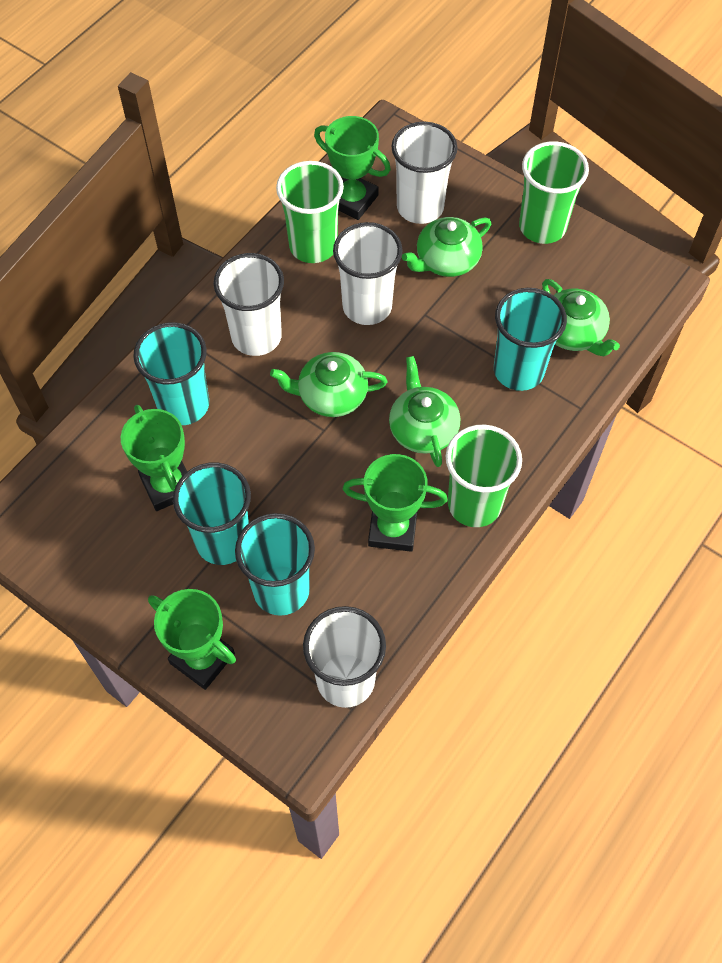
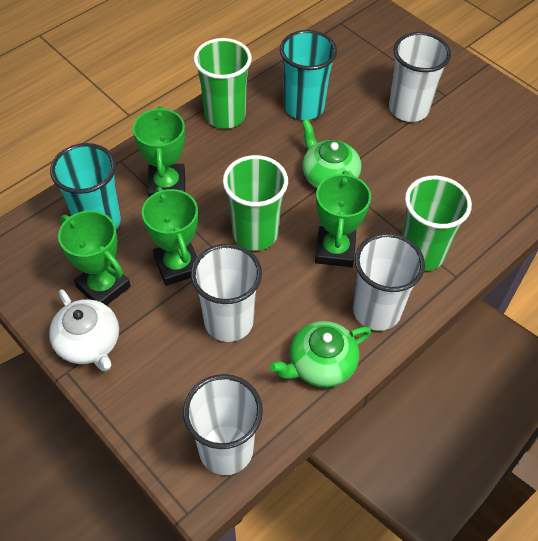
green teapot: [270,352,388,417] [389,356,460,467] [402,217,491,277] [542,279,620,356] = 4 -> [270,321,371,388] [302,119,361,188] = 2
turquoise cup: [133,322,209,425] [173,462,251,565] [235,513,315,616] [494,288,567,391] = 4 -> [50,143,121,229] [280,30,337,120] = 2
white teapot: none = 0 -> [49,289,119,371] = 1

